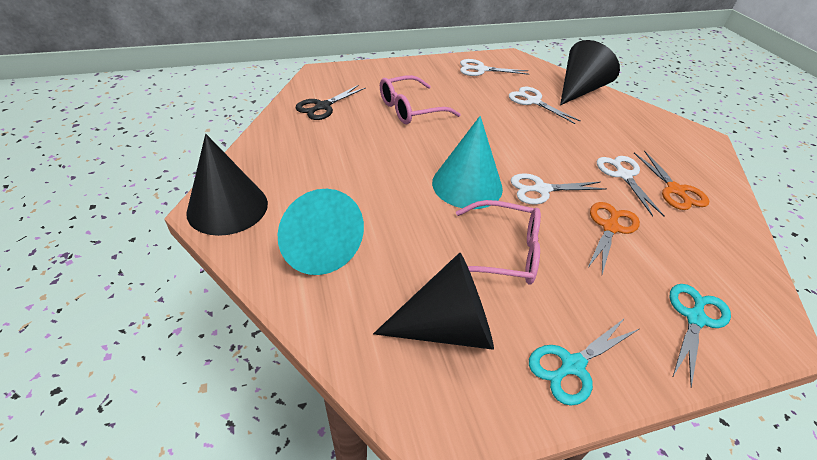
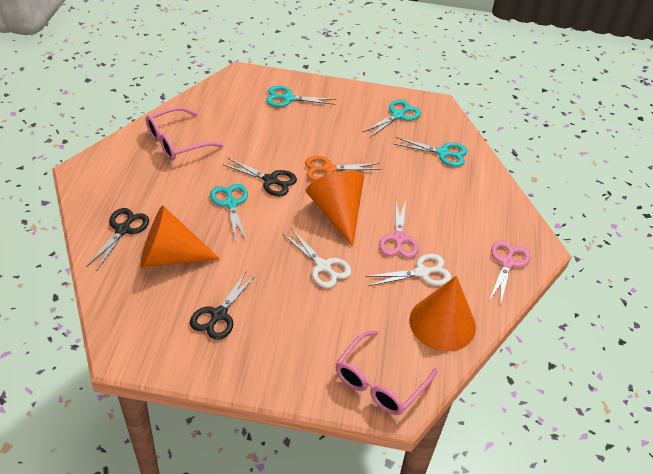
black cone: [186,134,268,236] [373,253,494,350] [560,40,620,105] = 3 -> none = 0
black scissors: [296,85,366,120] = 1 -> [86,208,149,270] [190,270,257,340] [222,158,297,196] = 3
orange cone: none = 0 -> [140,205,220,267] [306,171,364,247] [409,276,476,351] = 3
orange scissors: [587,202,640,274] [634,150,709,210] = 2 -> [305,156,381,181] = 1
pink scissors: none = 0 -> [379,198,419,258] [489,241,531,305] = 2
turquoise cone: [278,189,364,275] [432,116,503,209] = 2 -> none = 0
turquoise scissors: [529,318,639,406] [670,284,731,387] = 2 -> [210,184,248,243] [266,86,336,107] [362,99,421,137] [394,137,467,167] = 4
white scissors: [460,59,529,76] [509,87,581,124] [511,173,606,204] [597,156,664,217] = 4 -> [283,228,351,288] [365,254,451,286] = 2

